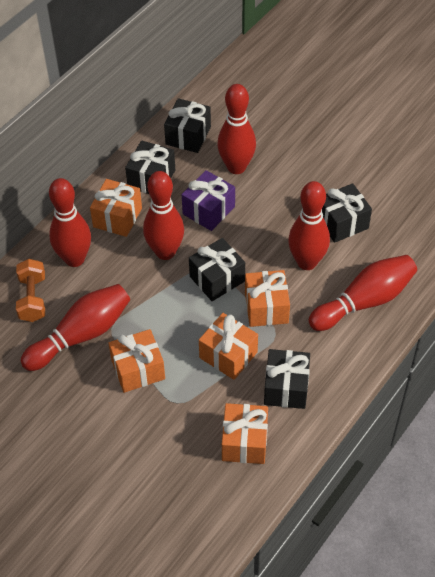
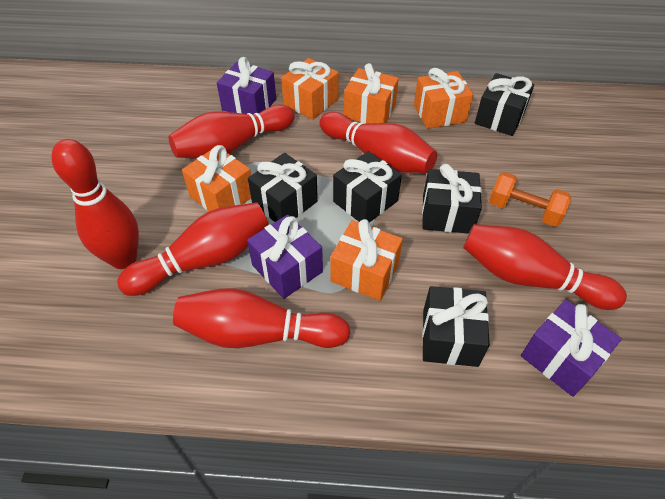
purple gift: [182,170,235,231] = 1 -> [217,57,276,115] [247,215,323,299] [521,300,622,397] = 3

